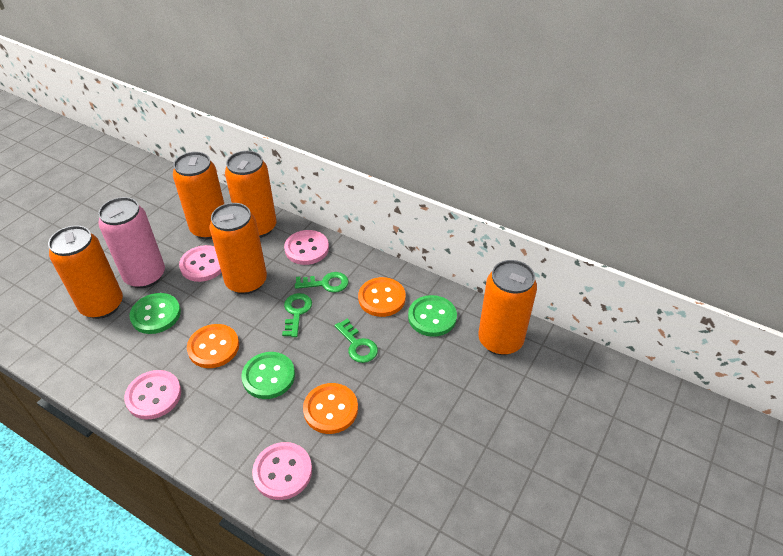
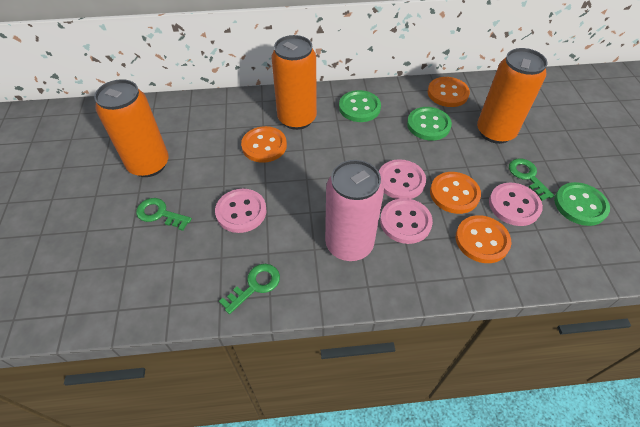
orange button: [187,324,239,368] [303,383,358,434] [358,277,406,317] = 3 -> [241,126,287,163] [428,77,470,107] [430,172,481,214] [456,215,511,263] = 4
orange can: [48,225,123,319] [173,152,224,240] [210,203,267,294] [225,151,277,238] [478,260,537,355] = 5 -> [94,79,169,177] [271,35,317,130] [477,48,548,144] = 3

